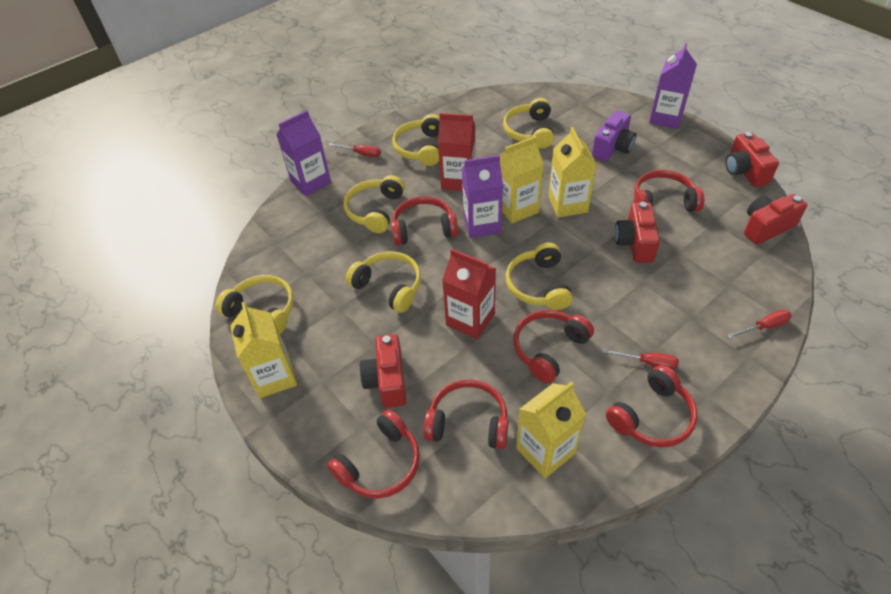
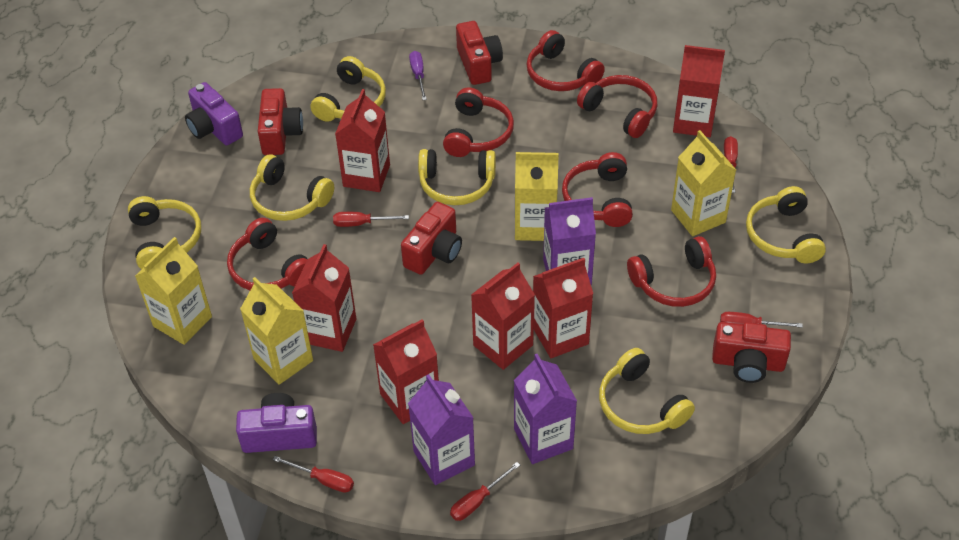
purple camera: [592,110,636,161] = 1 -> [185,82,243,145] [236,393,317,453] = 2
purple screwdriver: none = 0 -> [409,51,427,100] = 1
red carton: [438,113,476,191] [442,249,496,339] = 2 -> [292,244,356,352] [335,89,390,192] [373,319,439,424] [471,263,535,370] [533,258,593,358] [673,45,725,137] = 6
red screwdriver: [329,143,381,157] [602,349,679,370] [727,310,792,339] = 3 -> [273,456,354,493] [333,212,409,227] [450,462,520,521] [720,312,803,328] [724,136,738,193] = 5

